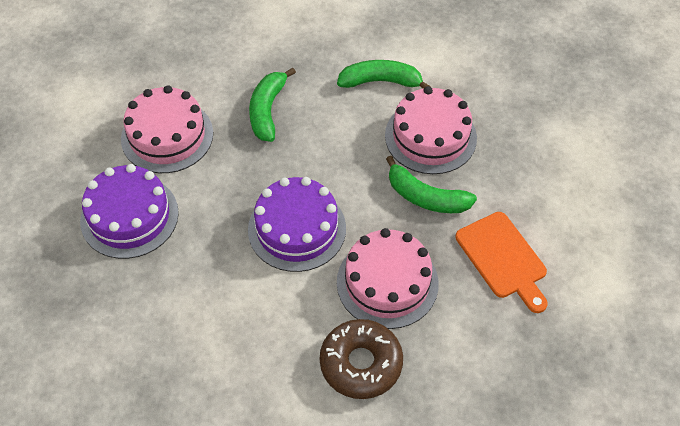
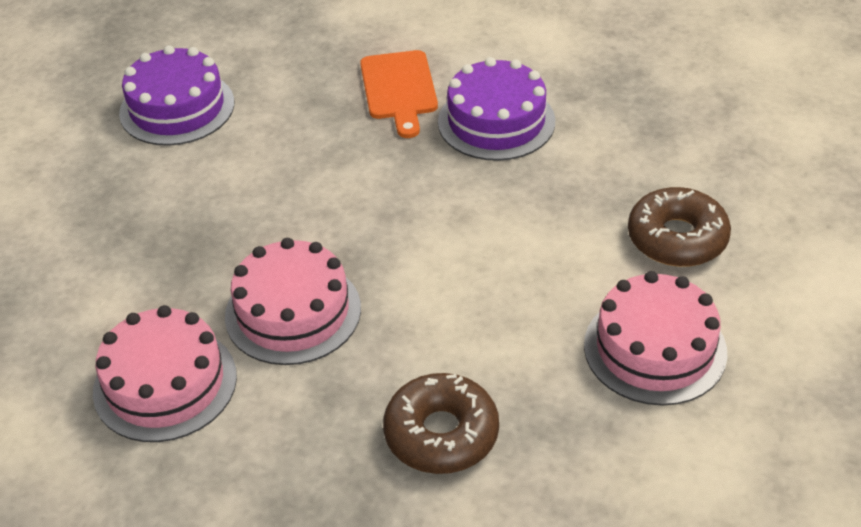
brown donut: [320,319,403,399] = 1 -> [383,373,499,474] [628,187,731,267] = 2
green banana: [249,67,296,142] [337,60,431,89] [386,156,477,213] = 3 -> none = 0

